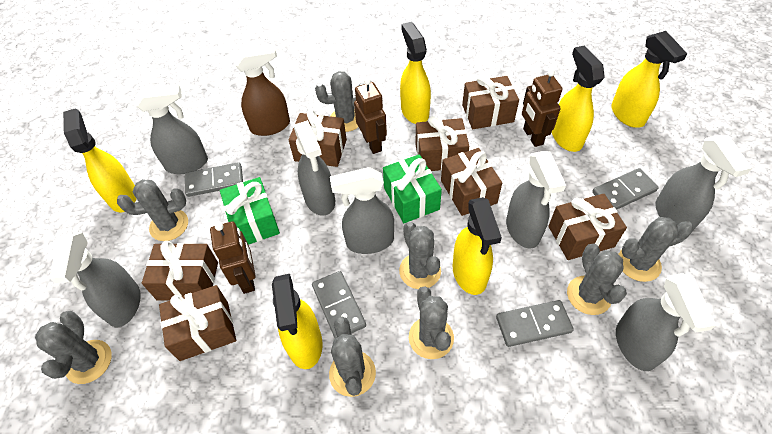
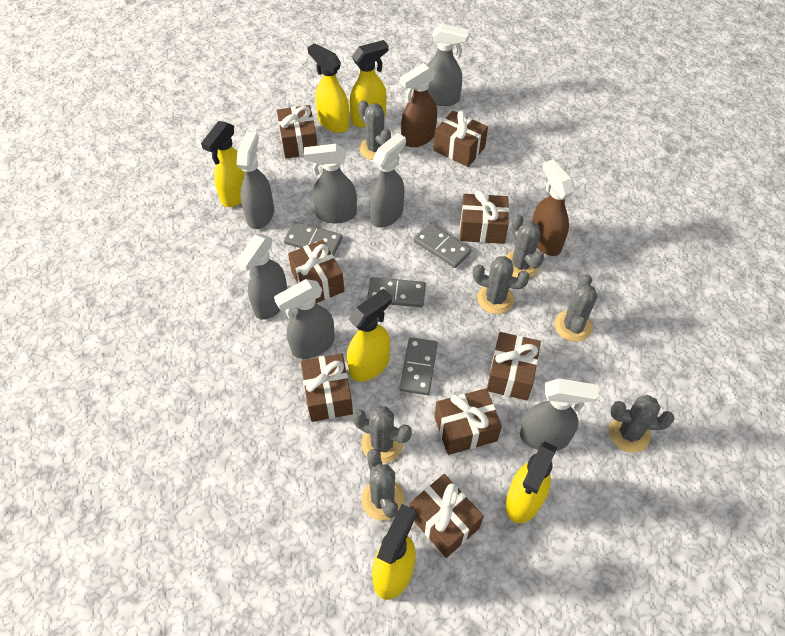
brown gift: [142,241,218,301] [159,285,236,361] [289,110,347,167] [415,116,469,171] [441,148,502,216] [462,75,519,129] [548,194,627,260] = 7 -> [277,105,318,159] [288,240,344,303] [301,353,353,422] [409,474,484,558] [434,110,488,167] [435,388,502,455] [460,190,509,244] [487,332,541,400] = 8
brown robot: [210,221,256,294] [354,78,387,154] [522,69,563,147] = 3 -> none = 0
brown spray bottle: [233,44,290,136] = 1 -> [400,63,437,147] [532,159,575,256] = 2
green gift: [220,177,280,245] [383,154,442,223] = 2 -> none = 0
grey cactus: [35,311,112,384] [117,179,188,241] [315,71,365,132] [329,316,376,397] [399,222,441,289] [409,286,454,359] [567,244,627,315] [618,217,693,282] = 8 -> [353,406,412,463] [358,100,391,160] [361,449,405,521] [473,256,530,314] [506,214,544,278] [555,274,598,342] [609,395,675,452] = 7

